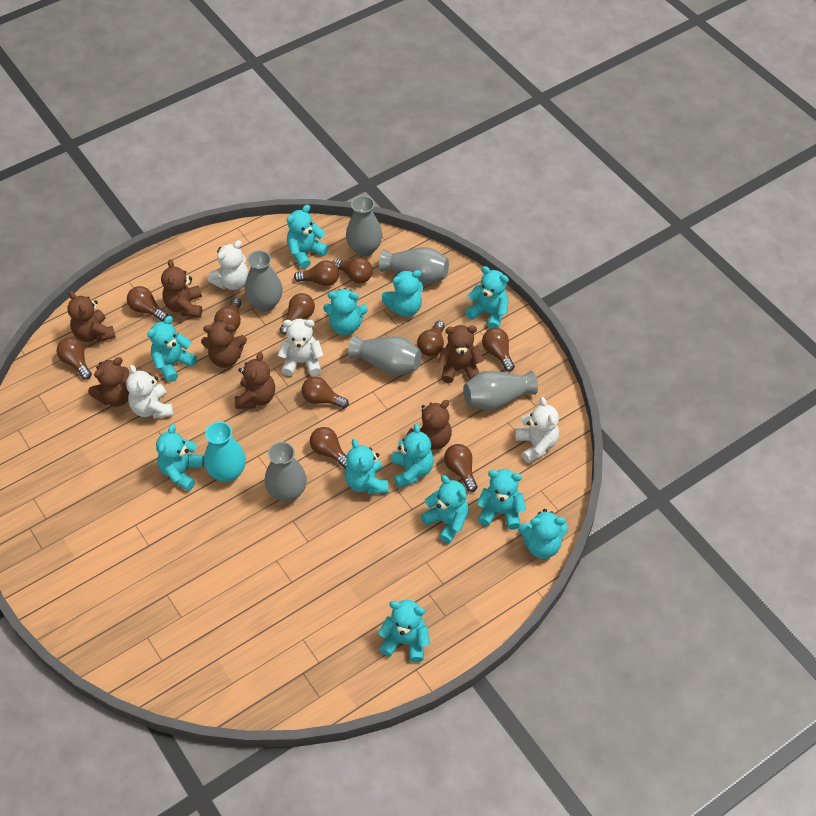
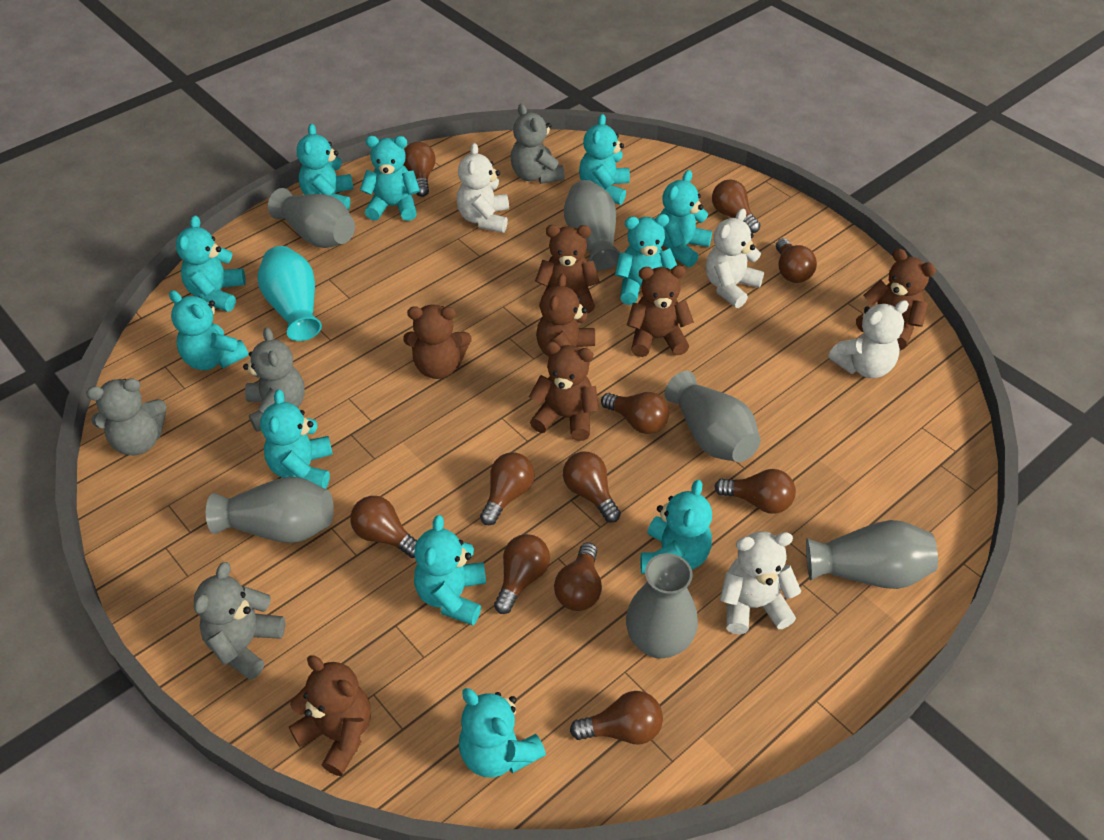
grey teddy bear: none = 0 -> [86,378,167,455] [194,562,285,680] [243,327,305,432] [511,104,565,184] = 4
turquoise teddy bear: [147,316,197,382] [156,424,204,491] [287,205,329,269] [323,288,368,335] [345,439,388,494] [378,600,430,662] [382,270,423,317] [392,424,434,488] [421,475,469,544] [465,266,509,329] [477,469,526,530] [518,509,568,559] = 12 -> [169,290,249,370] [176,215,246,312] [260,389,333,489] [297,124,353,210] [360,136,420,221] [414,515,486,625] [459,688,546,778] [579,114,630,205] [615,214,677,305] [641,480,712,574] [660,170,712,267] = 11

